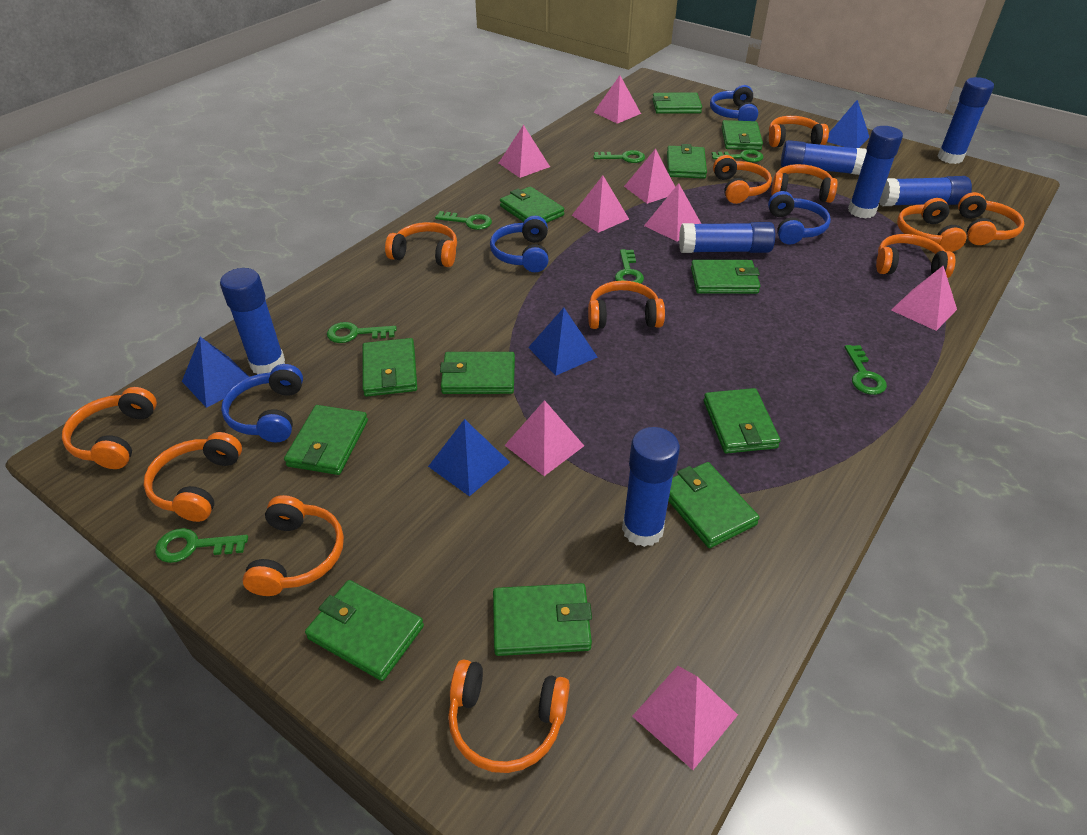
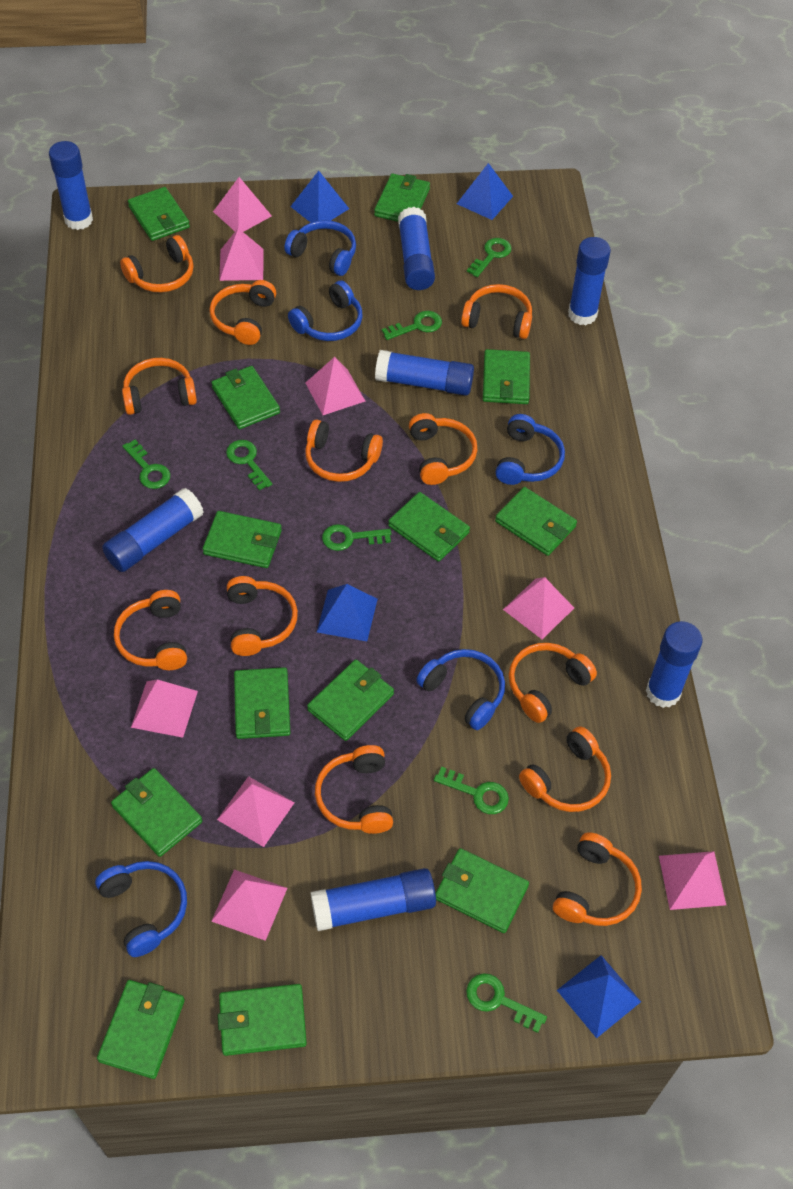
blue headphones: [221,364,303,442] [490,216,549,272] [710,85,758,121] [768,191,831,245] = 4 -> [95,861,187,957] [284,220,356,276] [288,281,363,341] [416,649,505,730] [495,414,565,485] = 5
green wallet: [284,405,368,475] [305,580,424,681] [362,338,417,397] [440,352,515,394] [493,583,592,656] [500,187,564,223] [652,92,702,114] [667,144,707,179] [668,462,760,548] [691,260,760,294] [703,388,780,454] [721,120,763,150] = 12 -> [97,980,185,1079] [111,768,202,857] [128,187,190,241] [203,511,282,568] [211,366,280,429] [218,984,307,1056] [234,667,290,739] [307,659,394,741] [374,173,430,222] [388,492,470,562] [436,848,529,933] [483,349,530,404] [495,487,577,556] = 13

